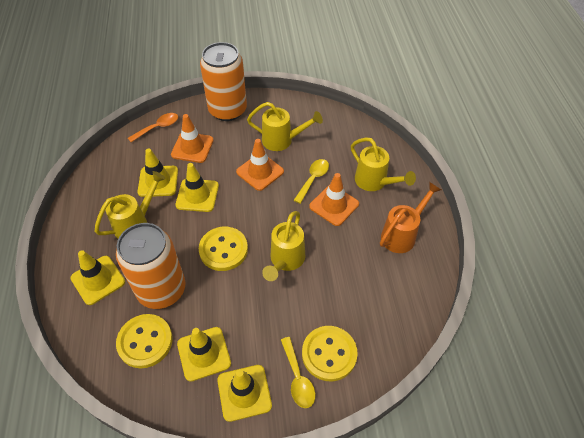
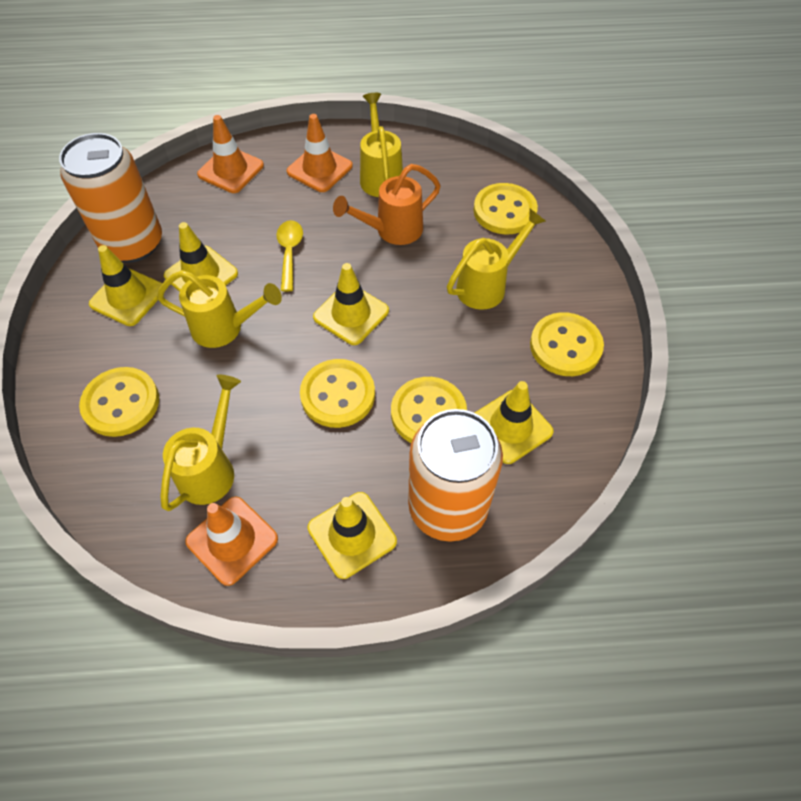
orange spoon: [128,113,178,142] = 1 -> none = 0
yellow button: [116,314,173,368] [199,227,248,271] [302,326,358,381] = 3 -> [79,367,159,437] [300,359,375,428] [391,377,467,443] [474,183,538,235] [530,312,604,376] = 5
yellow spoon: [281,337,315,408] [294,159,329,204] = 2 -> [276,220,303,292] = 1

